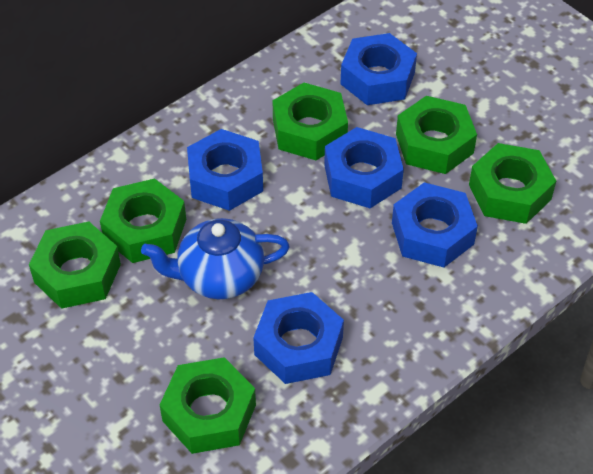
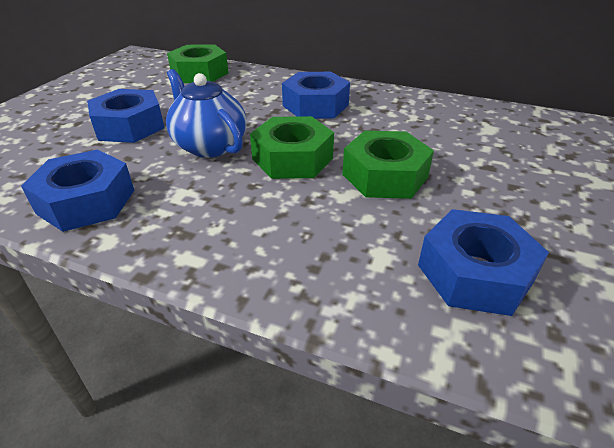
blue nut: [187,129,263,211] [253,292,344,384] [324,127,404,208] [340,33,417,105] [392,182,478,267] = 5 -> [21,149,134,232] [87,89,164,143] [282,72,350,119] [418,209,549,316] = 4
green nut: [29,222,121,309] [100,178,186,263] [160,357,256,454] [273,83,348,160] [396,96,477,174] [469,143,556,224] = 6 -> [167,44,228,83] [250,116,334,179] [342,131,434,199] = 3

